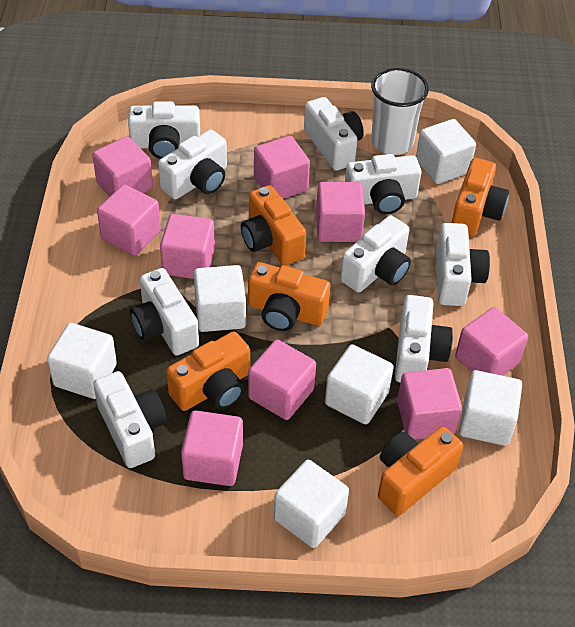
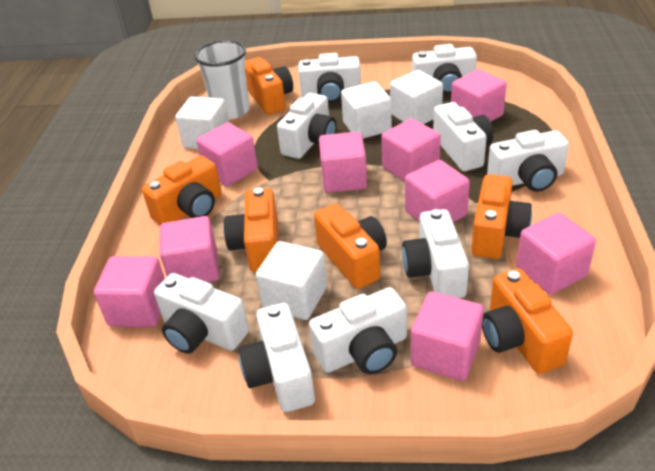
orange camera: [166,331,250,411] [241,185,306,266] [248,262,330,331] [378,426,463,516] [452,158,509,236] = 5 -> [142,156,222,226] [224,187,278,272] [245,57,293,115] [314,203,387,289] [471,174,532,259] [482,269,573,374] = 6
white cube: [47,323,117,399] [194,265,246,332] [274,460,349,548] [325,344,394,424] [416,119,476,184] [459,370,522,446] = 6 -> [175,96,229,149] [256,241,327,320] [341,82,392,139] [390,70,443,124] = 4

